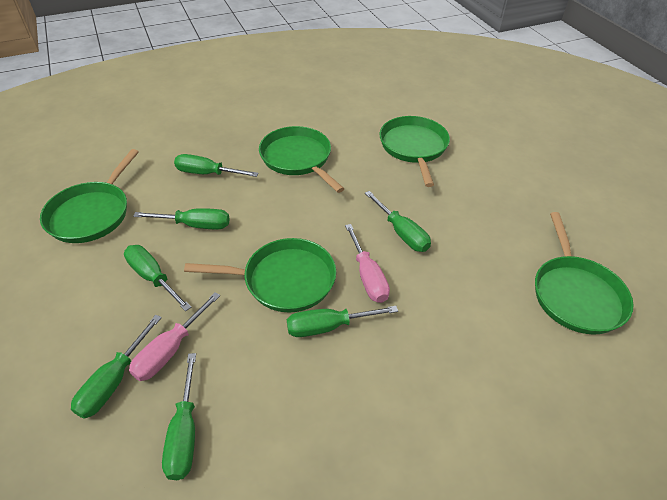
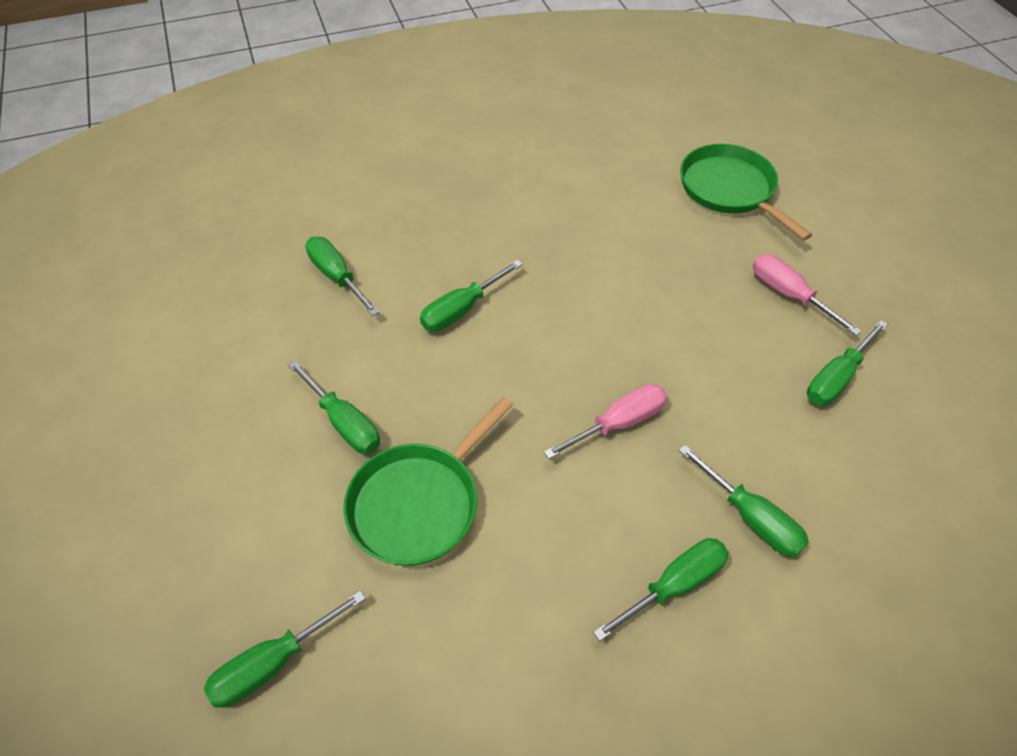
green pan: [40,149,139,243] [184,238,336,312] [259,126,344,193] [380,116,450,187] [535,212,634,335] = 5 -> [343,397,513,566] [680,144,812,240] = 2

